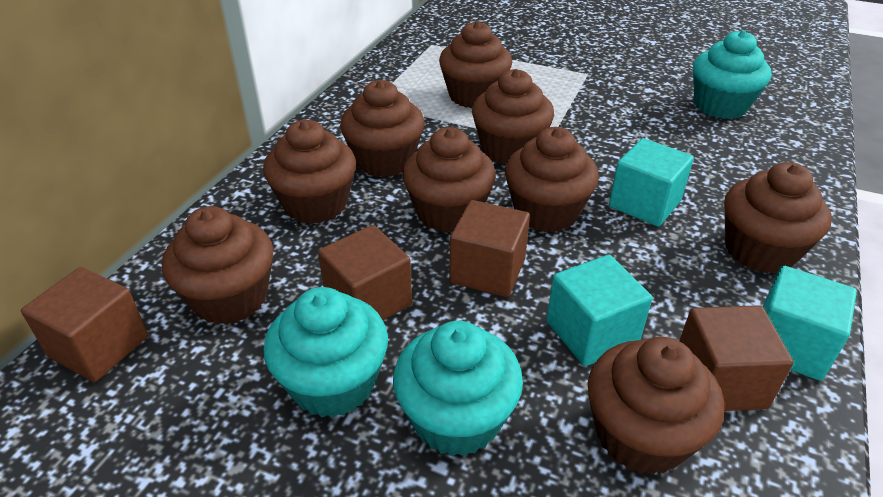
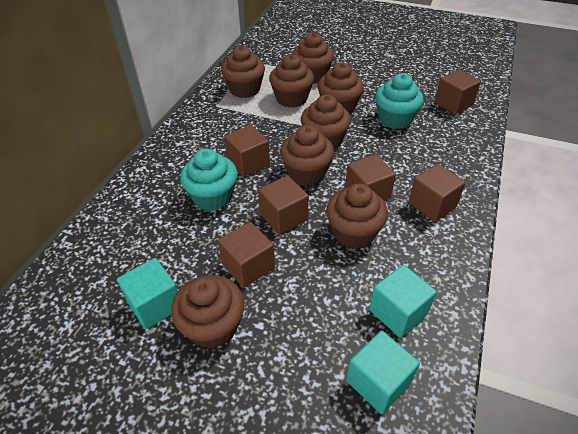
brown cube: [21,267,148,382] [318,225,412,320] [449,200,530,297] [679,305,793,411] = 4 -> [218,222,275,288] [224,125,270,177] [258,175,309,235] [345,154,396,201] [408,164,466,222] [434,70,481,114] = 6
brown cupcake: [162,206,273,325] [263,120,356,224] [340,80,424,177] [402,127,496,233] [439,21,512,108] [472,69,554,164] [505,127,599,232] [588,337,724,475] [724,162,832,274] = 9 -> [171,275,245,349] [221,46,265,98] [269,54,314,108] [280,125,334,185] [292,33,334,84] [301,94,351,149] [318,63,364,114] [326,183,388,249] = 8
turquoise cupcake: [264,287,388,418] [393,321,523,456] [693,30,772,119] = 3 -> [180,149,238,211] [375,74,424,129] = 2

